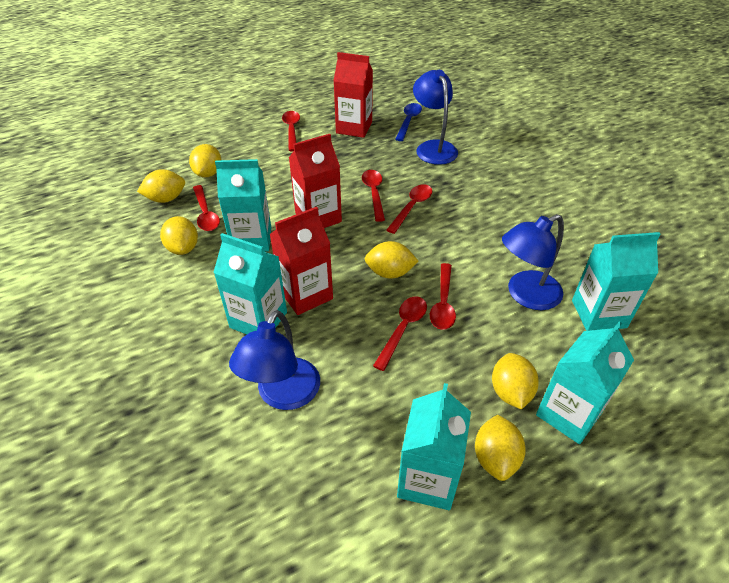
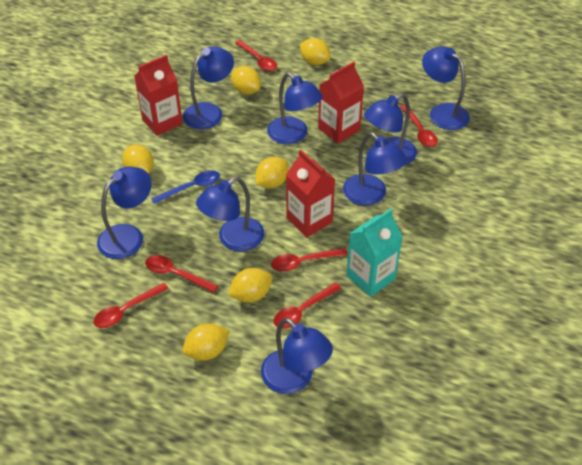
blue lamp: [229,310,320,410] [413,70,458,165] [502,214,564,310] = 3 -> [97,167,152,259] [183,46,234,129] [196,177,264,251] [261,318,333,394] [267,73,323,144] [343,132,407,206] [364,93,417,165] [422,46,470,130] = 8
turquoise carton: [213,233,287,334] [215,159,271,252] [397,383,471,510] [536,321,634,444] [572,232,660,331] = 5 -> [346,209,403,297] = 1

